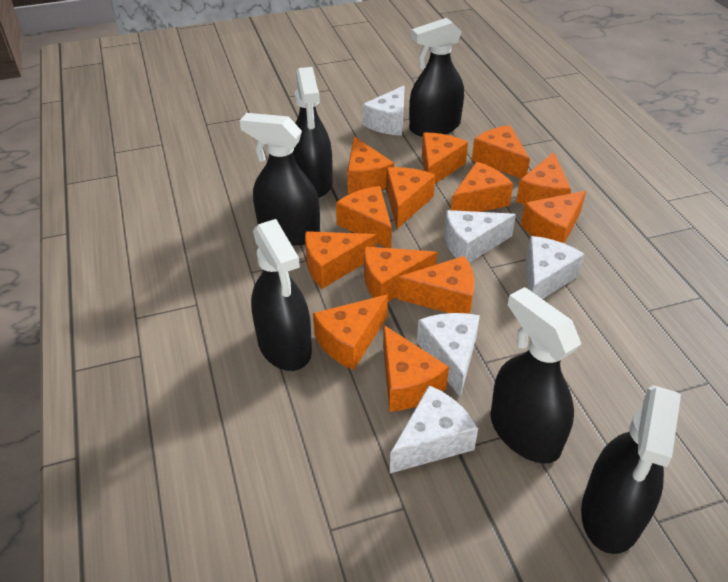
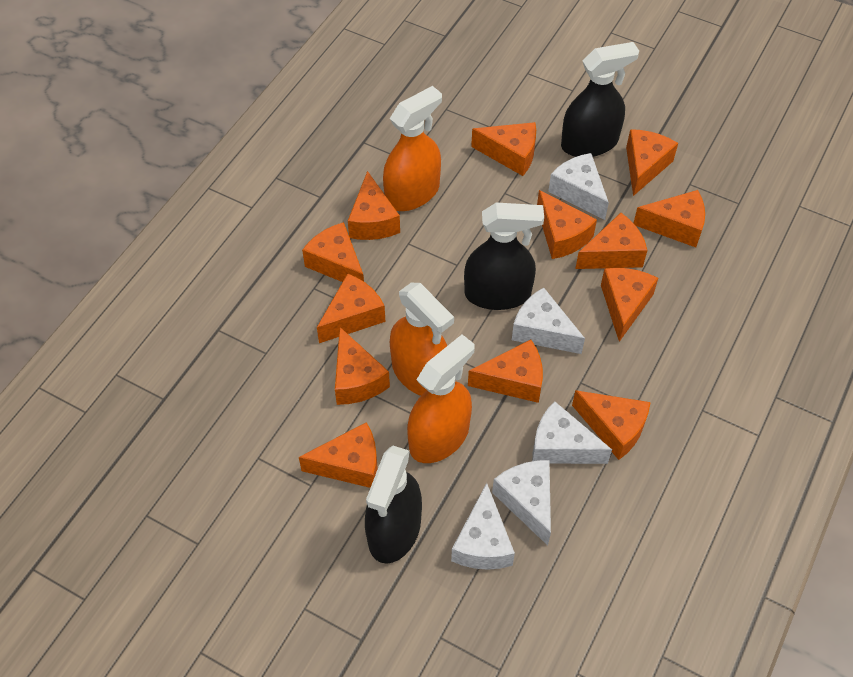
black spray bottle: [240,113,320,245] [251,219,312,371] [293,67,333,198] [409,18,464,137] [490,287,581,464] [581,385,681,554] = 6 -> [365,446,422,564] [464,202,544,310] [561,42,639,157] = 3
orange spray bottle: none = 0 -> [383,86,442,211] [390,283,454,396] [407,334,474,463] = 3

